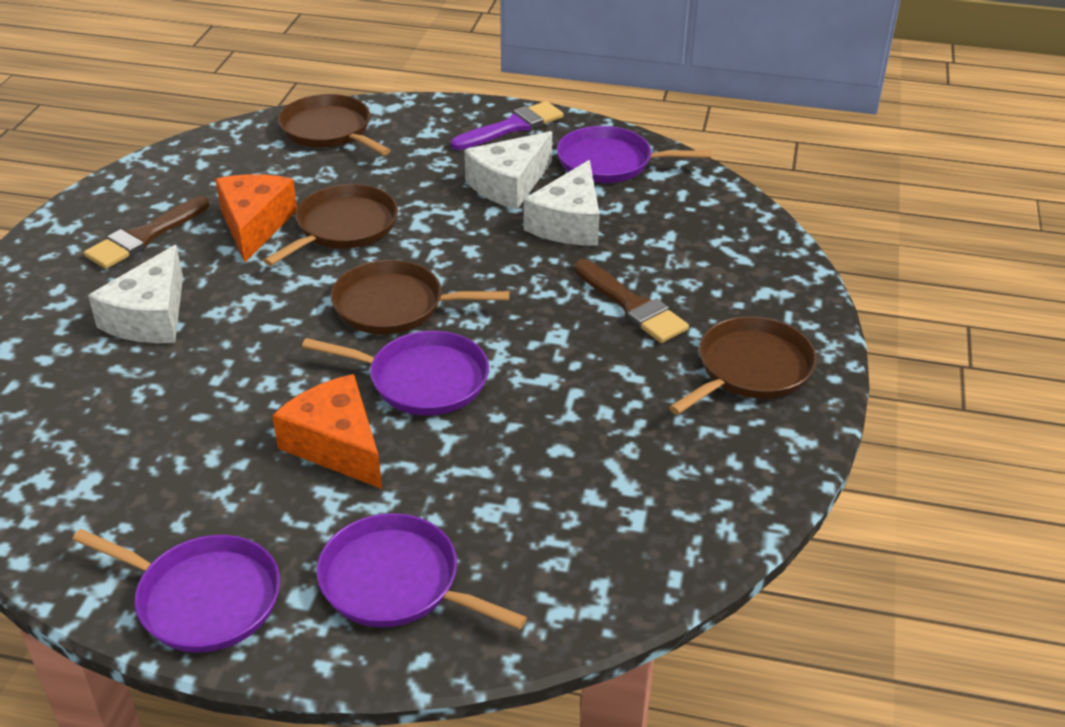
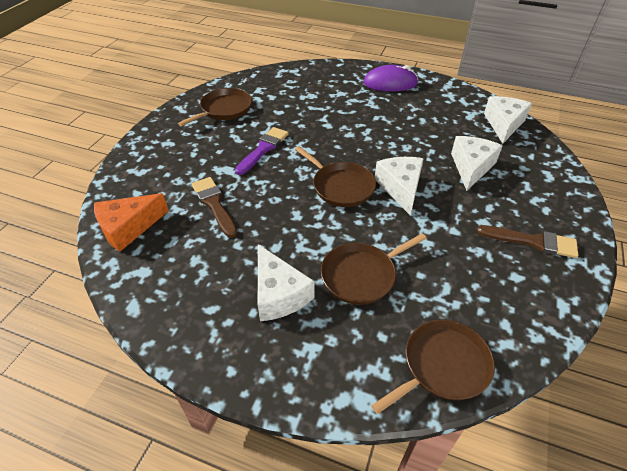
orange cheese: [215,174,297,262] [272,374,382,489] = 2 -> [94,193,169,252] = 1
purple mouse: none = 0 -> [363,65,418,92] = 1
purple pan: [72,529,280,653] [302,331,489,415] [317,513,527,629] [557,126,711,183] = 4 -> none = 0
white cheese: [88,245,183,343] [464,131,552,209] [524,160,600,246] = 3 -> [258,244,314,321] [375,157,424,216] [451,136,503,191] [484,96,532,144] = 4

